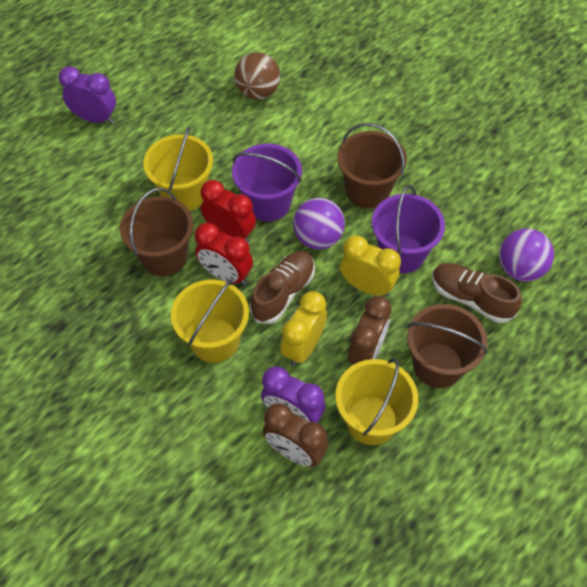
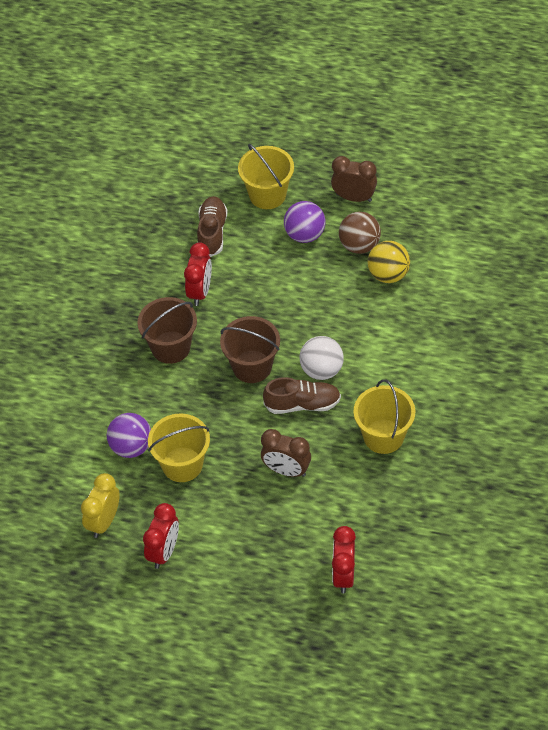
brown bucket: [120,188,194,276] [337,123,407,208] [407,304,487,388] = 3 -> [138,297,197,364] [220,316,280,383] = 2
purple bucket: [232,144,302,221] [372,185,445,274] = 2 -> none = 0
purple clock: [59,66,116,124] [261,366,325,423] = 2 -> none = 0
red clock: [195,222,253,285] [200,180,256,243] = 2 -> [143,503,179,569] [184,242,212,306] [332,526,356,593] = 3
white ball: none = 0 -> [299,336,344,380] = 1
yellow ball: none = 0 -> [368,241,410,283] = 1
yellow clock: [280,291,327,367] [340,235,401,297] = 2 -> [81,473,120,538] = 1

